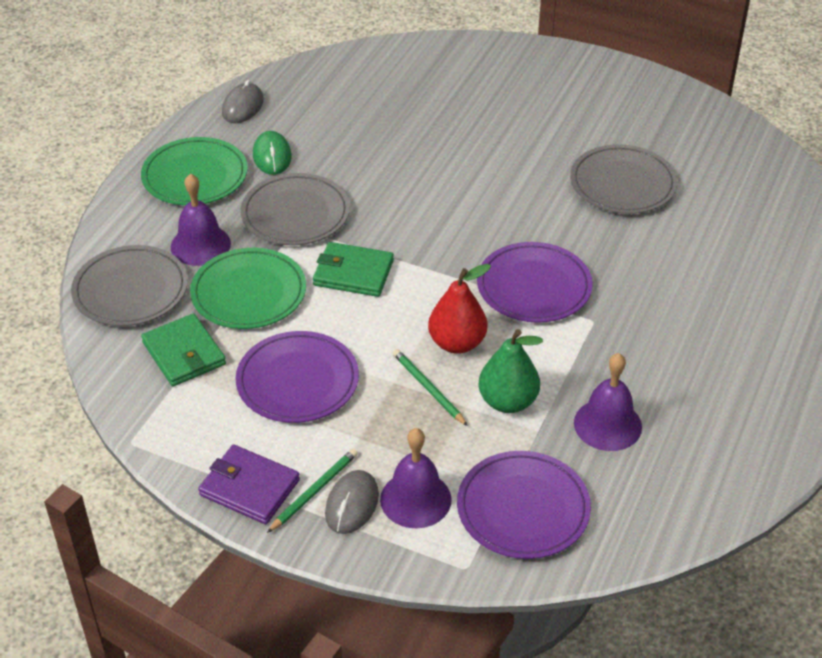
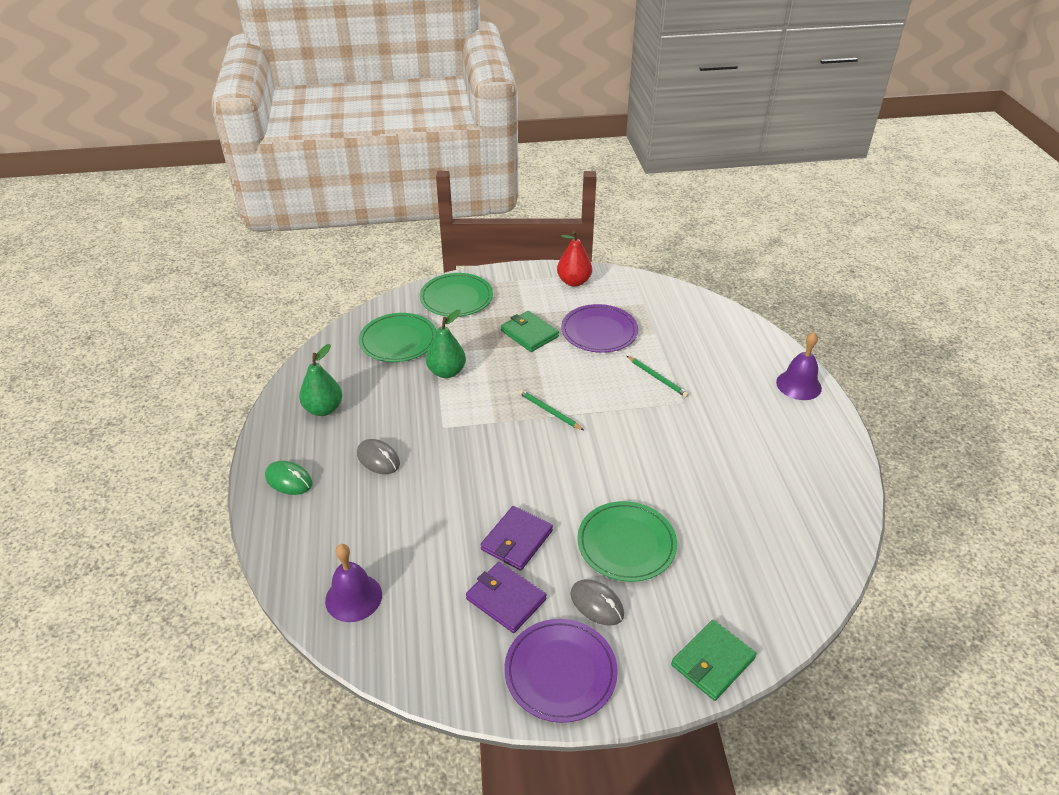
green pear: [479,329,543,413] = 1 -> [299,344,342,416] [426,310,466,378] = 2
green plate: [141,137,248,205] [190,248,306,329] = 2 -> [359,313,437,362] [420,273,493,317] [577,501,677,582] = 3
grey plate: [71,245,188,326] [241,173,350,245] [570,144,678,214] = 3 -> none = 0
purple bell: [171,173,231,266] [380,428,452,528] [574,353,642,451] = 3 -> [325,544,382,622] [776,332,822,400] = 2
purple plate: [236,331,359,423] [457,451,591,559] [477,242,592,323] = 3 -> [504,619,618,723] [561,304,638,353] = 2
purple wallet: [198,444,300,524] = 1 -> [466,562,547,633] [480,506,553,571] = 2

